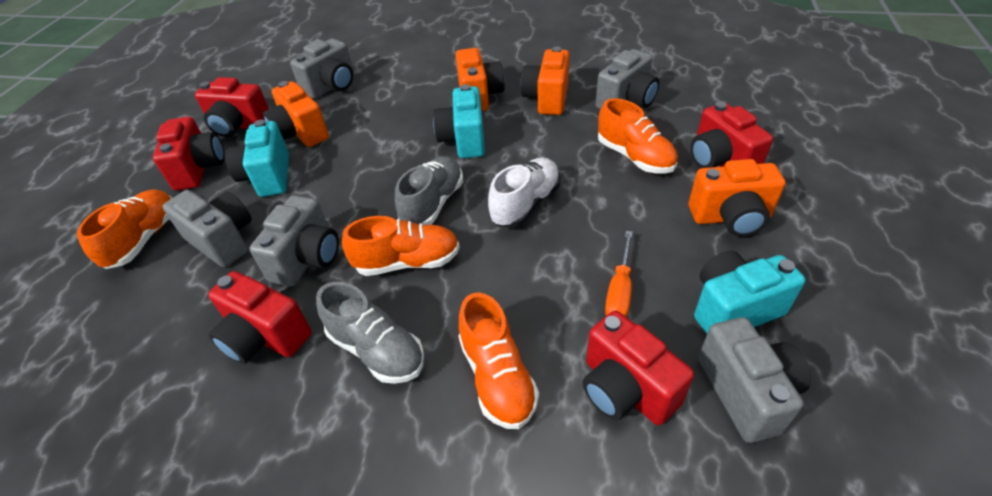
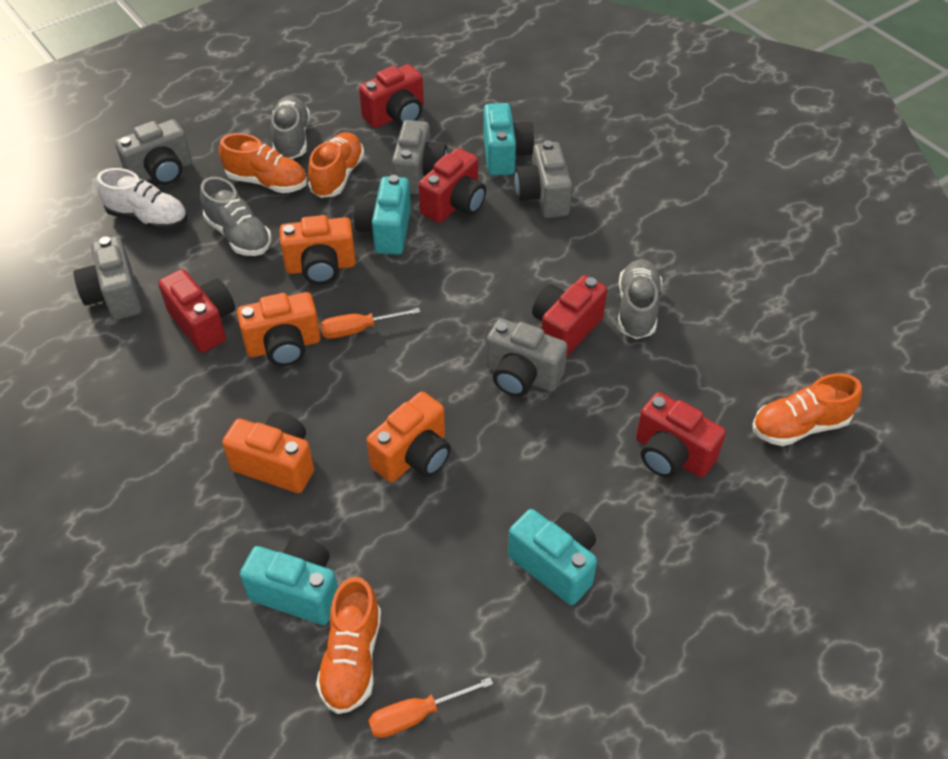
grey shoe: [316,282,424,384] [395,156,463,225] = 2 -> [200,177,271,256] [271,96,310,159] [618,259,662,339] = 3
orange screwdriver: [605,231,633,317] = 1 -> [320,308,420,339] [368,677,493,738] = 2
turquoise camera: [225,120,289,197] [433,84,485,158] [694,251,806,334] = 3 -> [240,536,338,625] [354,175,411,255] [483,103,535,176] [508,509,597,605] = 4

